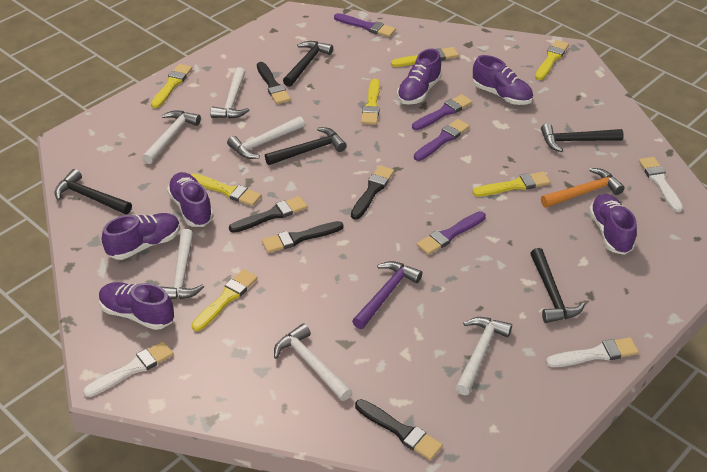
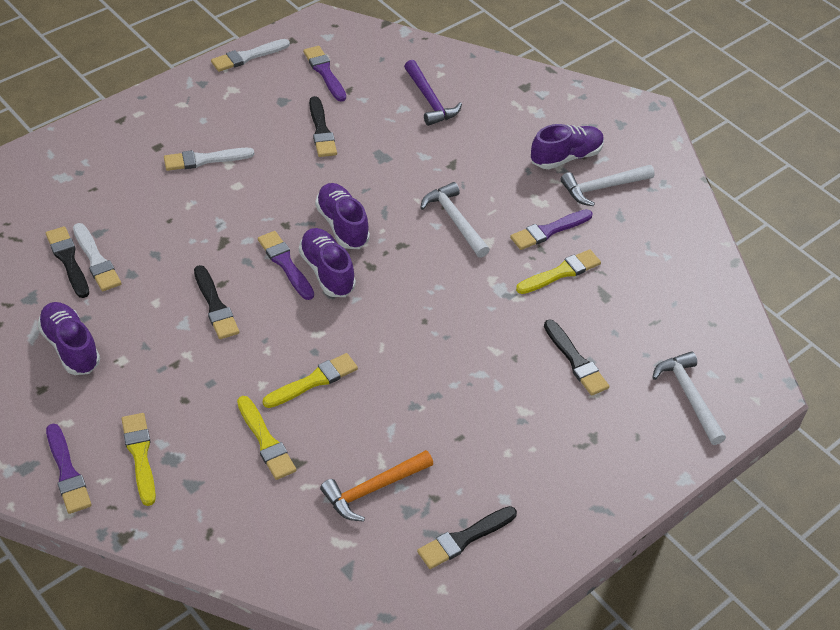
black hammer: [55,169,132,214] [265,127,347,165] [283,41,333,87] [530,248,585,323] [541,123,624,152] = 5 -> none = 0
purple shoe: [99,282,174,330] [102,213,180,260] [167,172,214,227] [397,49,442,105] [473,55,533,105] [589,194,637,255] = 6 -> [37,302,100,375] [299,228,356,297] [315,183,370,249] [531,124,604,169] = 4
white hammer: [142,110,201,164] [160,229,204,299] [210,67,250,119] [227,116,305,159] [274,323,353,401] [456,317,512,395] = 6 -> [420,182,490,258] [560,165,655,206] [652,351,726,445] = 3
yellow brush: [151,64,192,108] [190,173,261,206] [192,269,258,331] [361,79,380,125] [391,47,459,67] [472,171,550,196] [535,40,569,80] = 7 -> [122,413,156,506] [237,396,296,480] [263,353,358,408] [516,249,601,294] = 4

